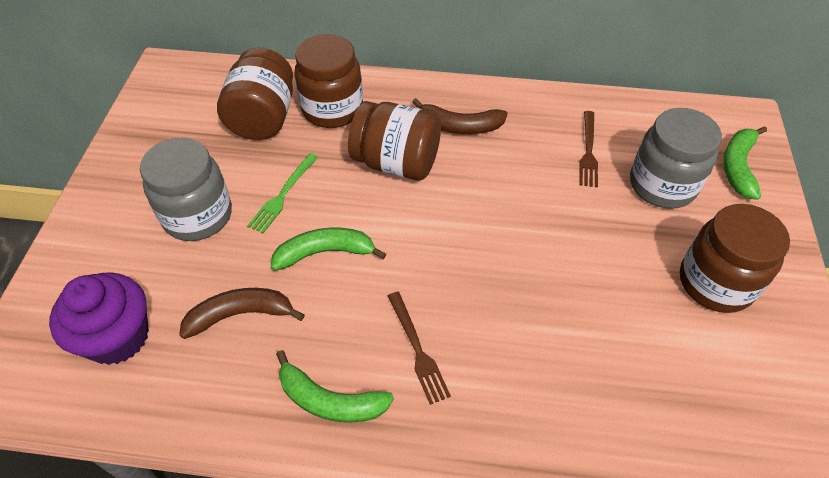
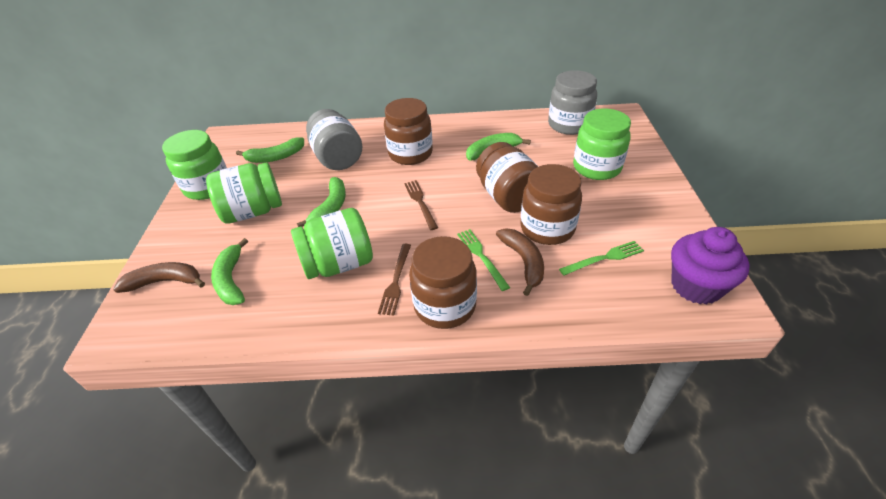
green banana: [271,228,386,271] [276,350,394,423] [723,126,767,200] = 3 -> [211,238,248,305] [236,138,304,163] [297,177,346,227] [466,133,531,161] = 4
green fork: [247,153,318,233] = 1 -> [457,229,510,291] [559,241,644,276] = 2
green jar: none = 0 -> [162,130,227,200] [206,162,282,224] [291,208,373,279] [573,109,631,180] = 4

